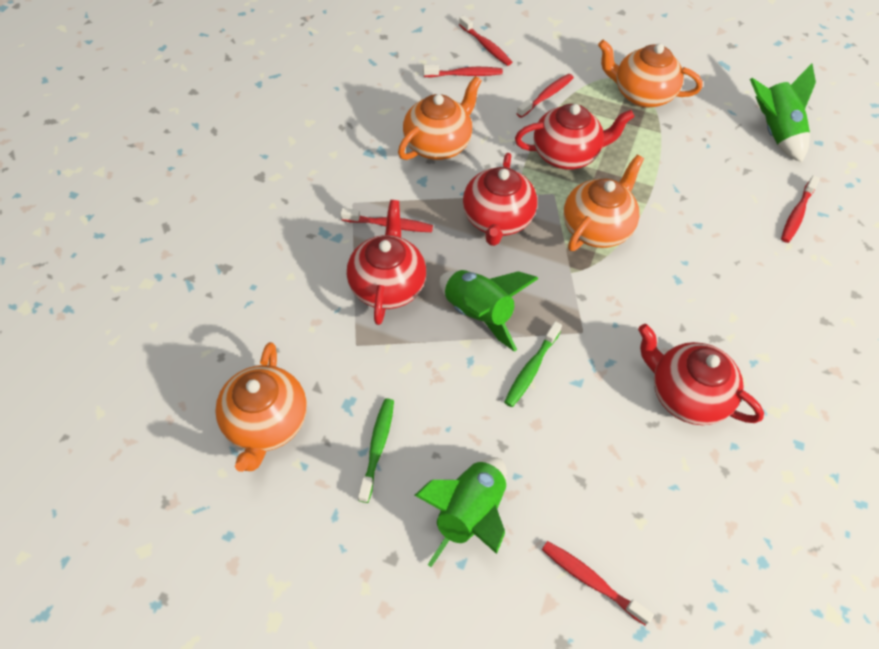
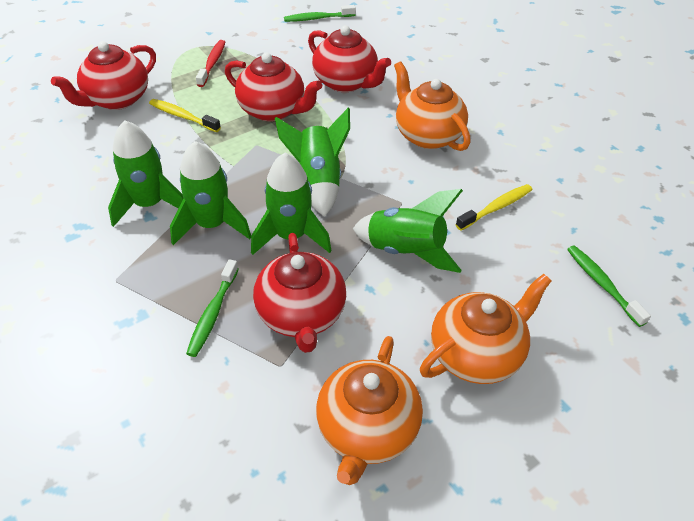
green rocket: [414,457,507,567] [439,270,539,352] [750,64,816,162] = 3 -> [108,120,184,227] [170,141,251,245] [251,153,332,255] [275,108,350,217] [353,189,463,273] = 5
green toothbrush: [358,398,394,503] [504,321,562,407] = 2 -> [186,259,239,357] [284,5,356,22] [567,245,651,327] = 3
orange teapot: [215,342,307,472] [398,76,482,160] [564,155,644,251] [598,40,703,108] = 4 -> [316,336,423,485] [394,61,471,151] [420,274,552,384] = 3
red toothbrush: [340,208,433,232] [423,65,503,77] [459,15,512,66] [516,74,574,118] [542,541,654,625] [781,175,820,243] = 6 -> [196,40,225,87] = 1
yellow toothbrush: none = 0 -> [149,99,221,132] [456,184,533,230] = 2

